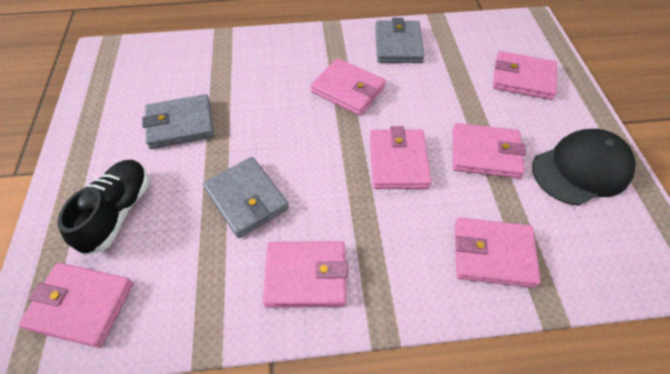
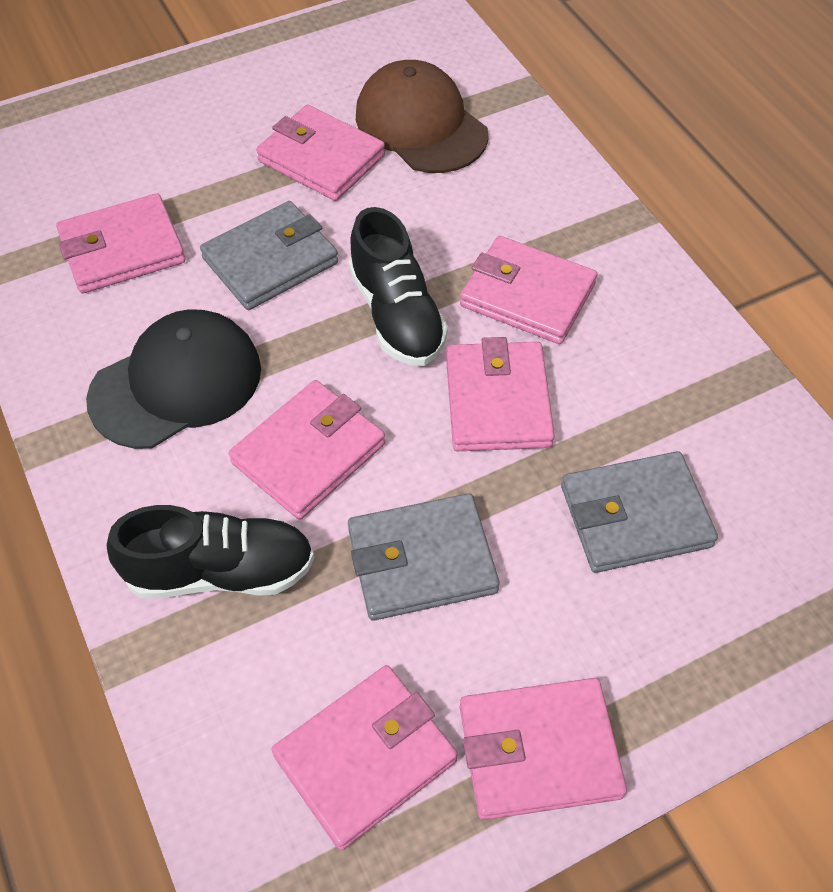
black shoe: [58,160,149,255] = 1 -> [107,505,314,598] [348,207,448,366] = 2
brown cap: none = 0 -> [356,60,488,173] = 1

